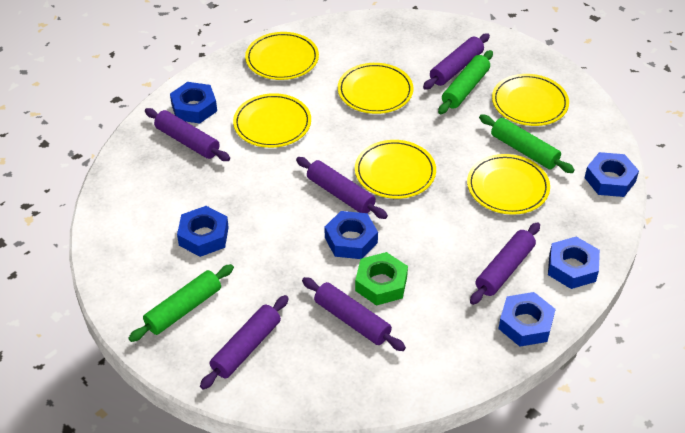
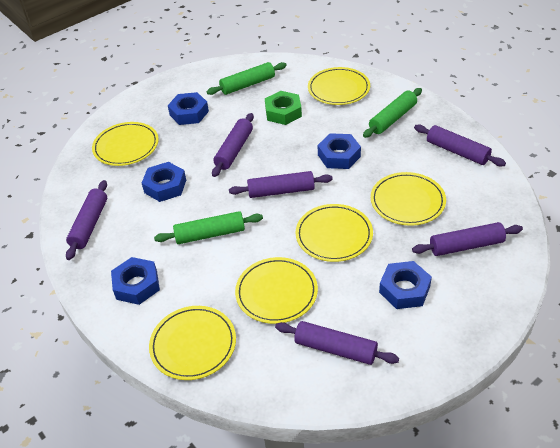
blue nut: [170,82,217,124] [177,206,229,257] [325,211,378,259] [498,292,556,347] [548,237,600,289] [584,152,639,197] = 6 -> [111,257,160,305] [142,162,186,202] [168,92,209,125] [318,133,361,169] [379,261,432,309] = 5

